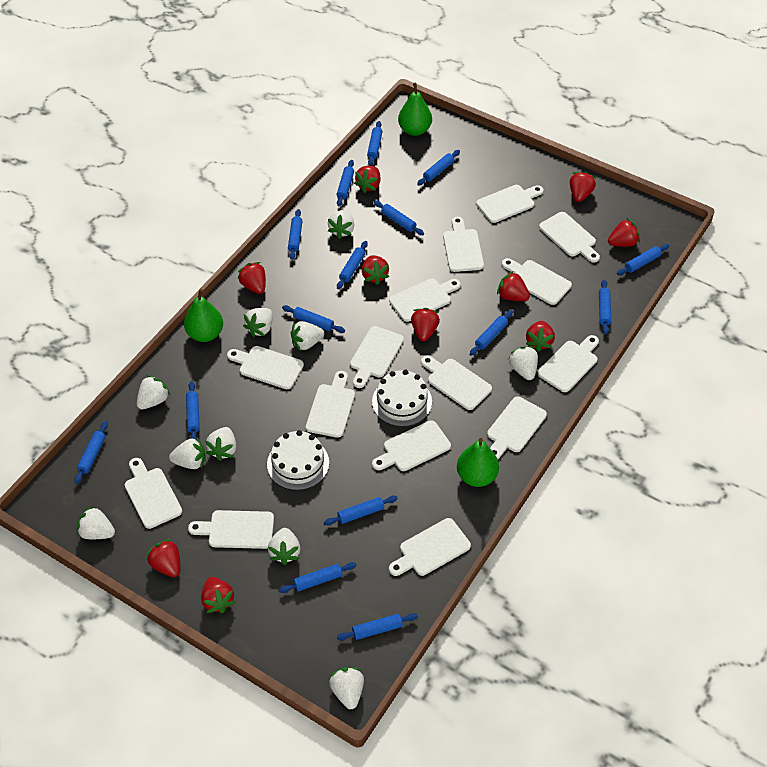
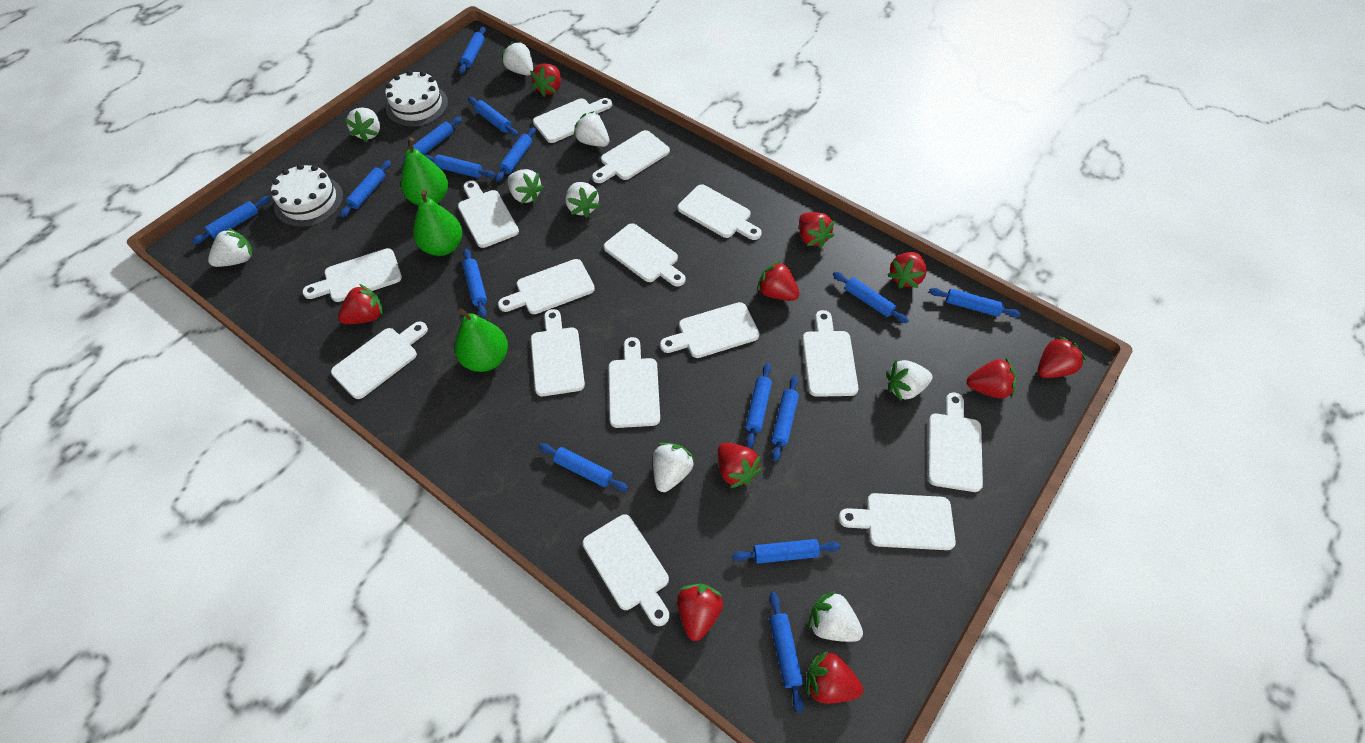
white strawberry: [77,506,115,539] [137,375,171,410] [169,437,206,469] [205,427,236,461] [243,308,273,337] [268,528,300,565] [291,321,324,351] [328,210,354,239] [329,667,364,709] [508,346,538,380] = 10 -> [208,228,253,267] [344,108,380,142] [501,42,533,76] [507,169,544,204] [566,182,600,218] [574,111,609,147] [653,443,695,492] [808,591,863,642] [886,360,933,401] = 9

